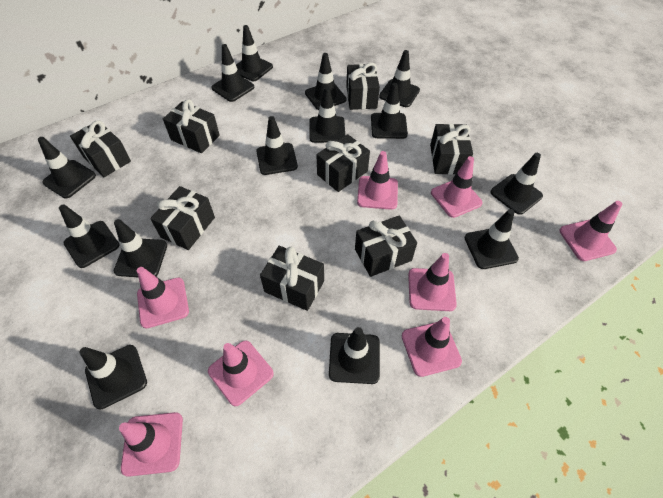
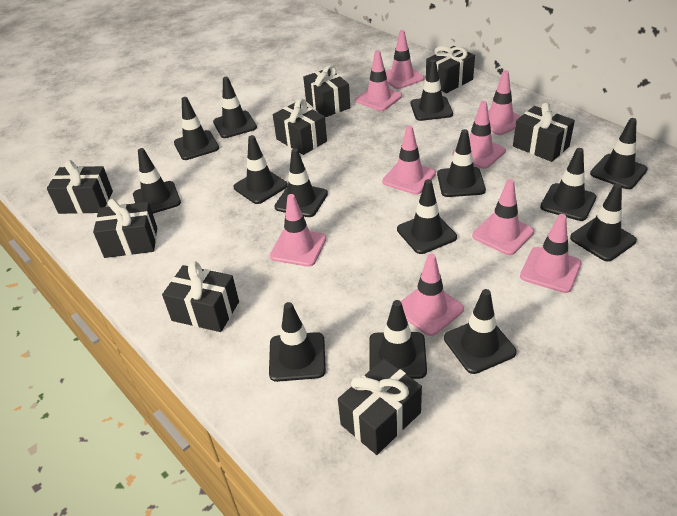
pink traffic cone: [119,412,183,477] [137,267,189,328] [208,340,274,406] [357,151,398,210] [402,317,462,377] [408,253,457,311] [431,156,483,218] [559,201,623,261] = 8 -> [270,194,326,267] [355,50,402,111] [382,125,436,195] [385,30,424,89] [401,254,464,336] [452,101,506,169] [472,179,534,255] [474,70,521,135] [520,214,582,293] = 9

